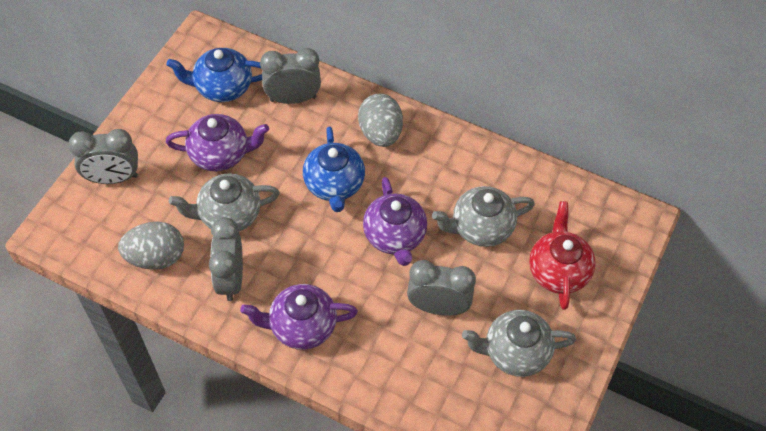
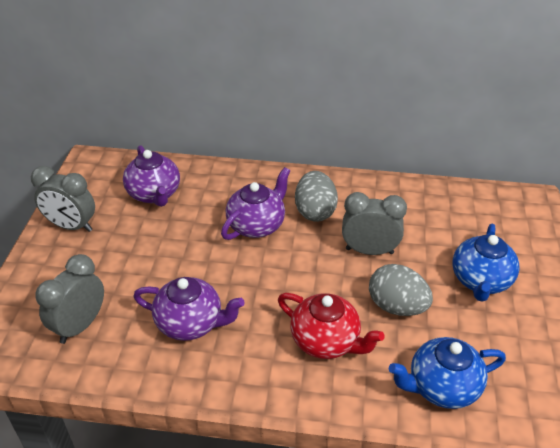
grey clock: [68,129,138,184] [209,217,243,301] [260,48,321,104] [407,260,476,316] = 4 -> [31,166,95,232] [36,254,104,344] [342,192,407,255] = 3
grey teapot: [169,173,279,232] [432,186,535,247] [462,310,576,377] = 3 -> none = 0

